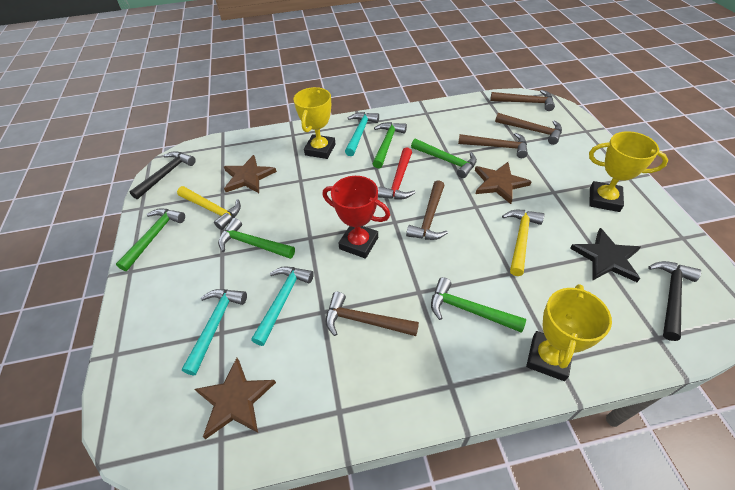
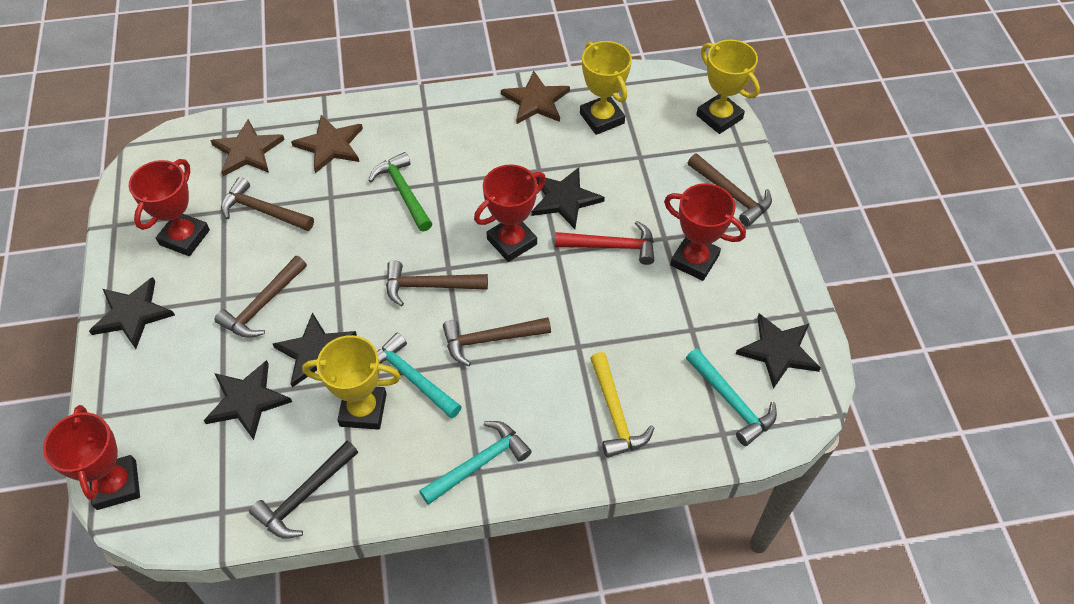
black hammer: [129,151,196,199] [648,261,701,341] = 2 -> [249,441,358,539] = 1
black star: [570,228,641,282] = 1 -> [89,277,175,349] [203,360,292,440] [273,312,357,388] [531,167,605,229] [736,313,821,389] = 5
green hammer: [116,208,185,271] [218,218,295,259] [373,122,407,168] [411,139,477,178] [431,277,526,333] = 5 -> [369,152,432,231] = 1
red trophy: [323,176,390,259] = 1 -> [43,405,140,510] [128,159,210,256] [474,164,546,262] [664,183,746,281] = 4
yellow hammer: [177,186,241,230] [502,210,544,276] = 2 -> [590,352,654,458] = 1

